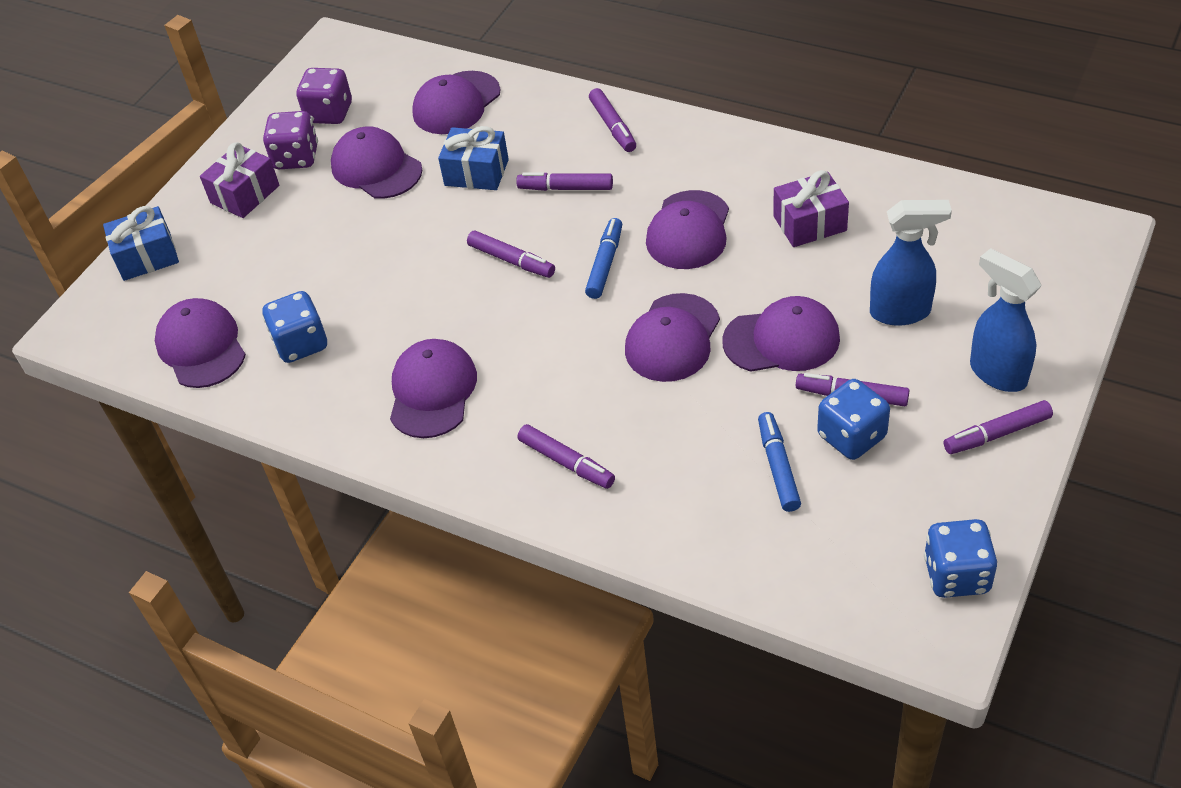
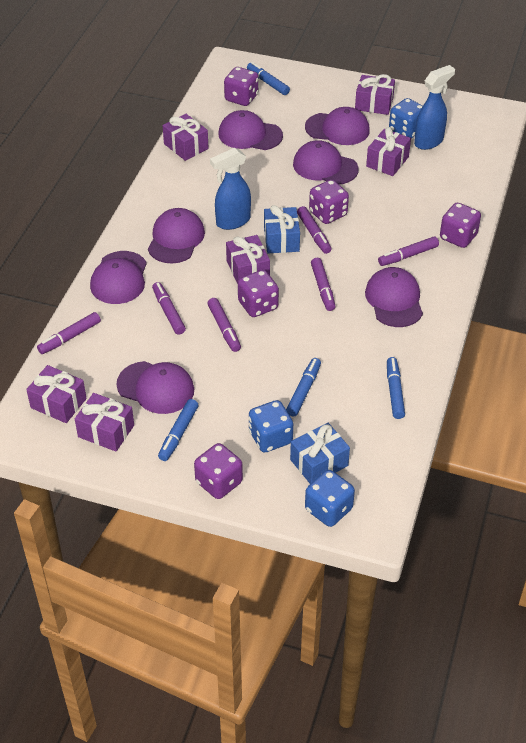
blue marker: [585,218,622,299] [758,412,801,512] = 2 -> [158,399,199,461] [247,62,290,95] [286,358,321,417] [387,357,405,419] = 4
purple dice: [263,111,318,169] [296,68,352,124] = 2 -> [194,443,243,499] [224,67,258,106] [238,270,279,317] [309,180,349,224] [440,203,481,248] = 5
purple gift: [200,142,279,218] [773,170,849,247] = 2 -> [26,365,87,423] [75,393,134,452] [163,114,209,161] [226,235,270,284] [355,74,395,115] [366,127,411,176] = 6

